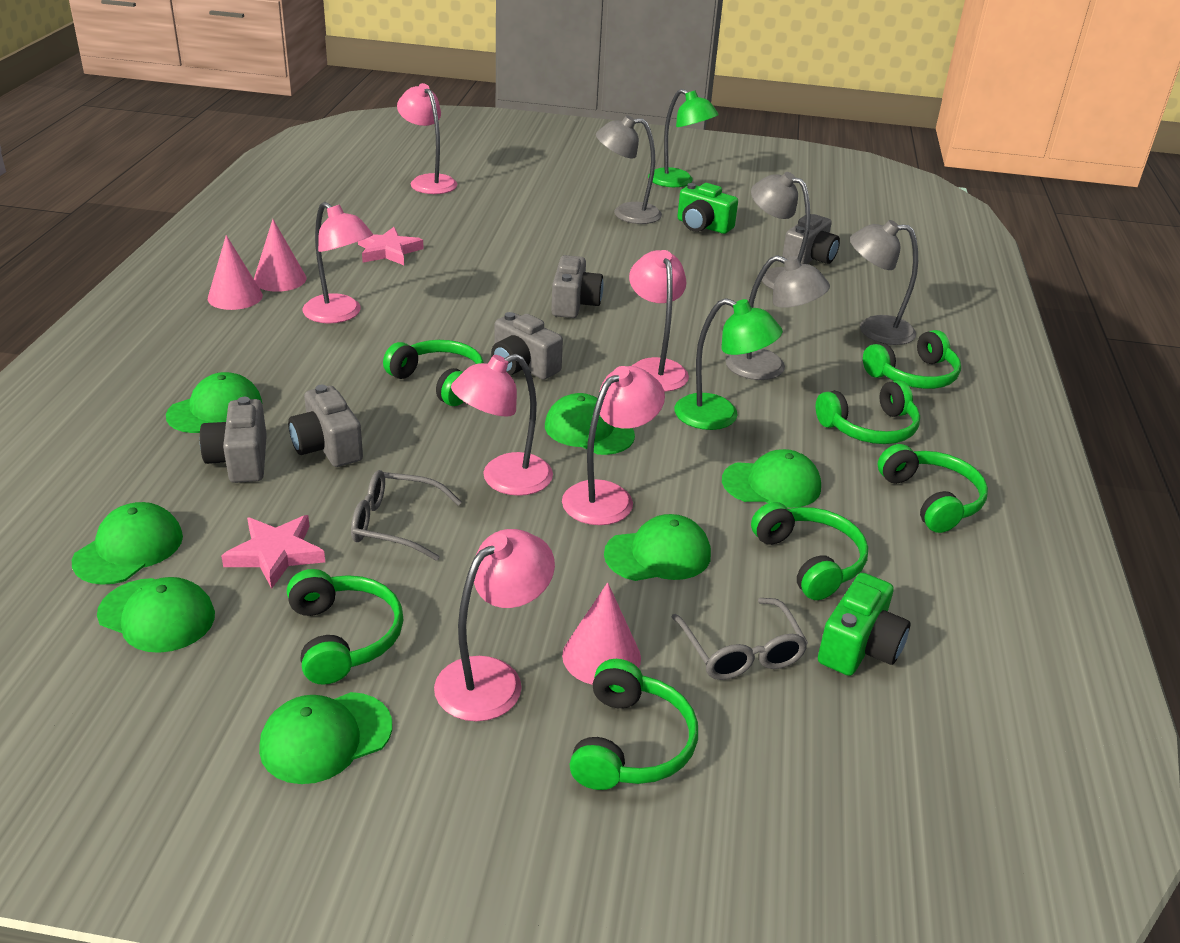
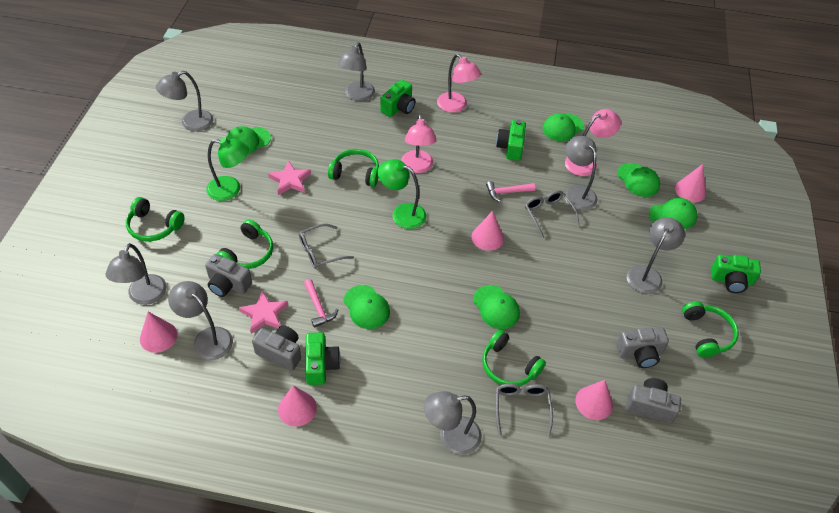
green camera: [677,183,738,234] [818,573,910,676] = 2 -> [305,332,341,385] [380,80,415,117] [496,120,526,161] [711,255,761,293] = 4
green cap: [72,502,183,585] [97,577,215,653] [166,372,262,433] [259,692,392,784] [545,393,635,455] [604,514,711,581] [722,449,821,508] = 7 -> [226,126,271,154] [343,285,390,329] [473,285,520,329] [542,113,584,141] [617,163,660,197] [649,198,697,229] = 6
green headphones: [287,569,403,685] [383,340,484,406] [569,659,698,790] [751,502,868,600] [816,380,920,444] [863,330,961,389] [878,444,988,533] = 7 -> [126,197,185,242] [217,219,273,269] [328,149,379,187] [482,330,546,386] [682,301,739,358] = 5
grey camera: [200,397,267,483] [288,385,363,467] [491,312,563,380] [551,255,604,318] [782,214,840,264] = 5 -> [205,254,252,297] [252,325,301,371] [616,327,669,368] [626,378,681,423] = 4
grey glasses: [351,470,462,561] [672,598,808,680] = 2 -> [299,224,354,269] [496,384,553,437] [525,190,580,238] = 3
grey lamp: [596,115,662,224] [725,255,830,380] [751,172,810,289] [850,220,918,345] = 4 -> [105,243,167,305] [156,71,213,131] [168,281,233,360] [337,43,375,101] [424,391,482,455] [565,136,597,210] [627,217,685,294] = 7
pink cone: [208,235,263,310] [254,219,307,292] [562,583,641,685] = 3 -> [140,312,177,353] [278,385,317,427] [472,211,504,251] [575,380,613,420] [675,164,706,202] = 5
pink hammer: none = 0 -> [304,279,338,328] [486,181,535,202] = 2
pink lamp: [303,202,373,324] [397,83,457,194] [434,529,555,721] [451,354,553,496] [562,366,665,525] [629,250,689,392] = 6 -> [401,114,437,173] [437,54,481,113] [565,109,621,176] = 3

